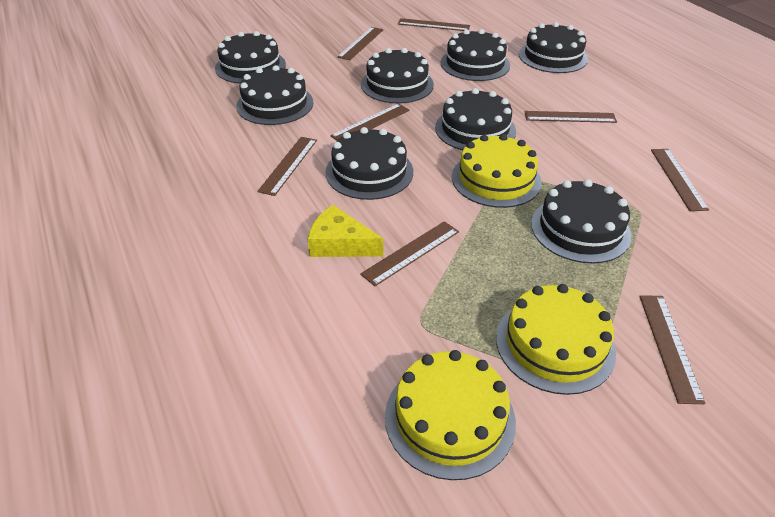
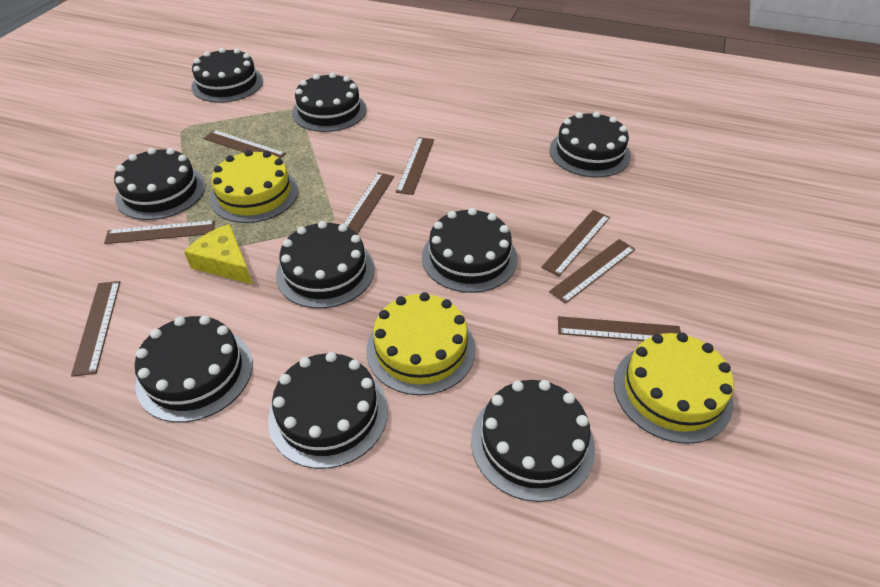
black cake: [215,31,286,84] [236,65,313,125] [325,127,413,200] [361,48,434,104] [435,88,516,150] [441,29,510,81] [519,22,588,73] [531,179,631,263] = 8 -> [114,148,205,220] [135,315,253,422] [191,48,263,103] [268,352,388,469] [276,221,375,308] [292,73,367,132] [422,208,518,293] [471,380,595,502] [549,111,631,177] = 9

